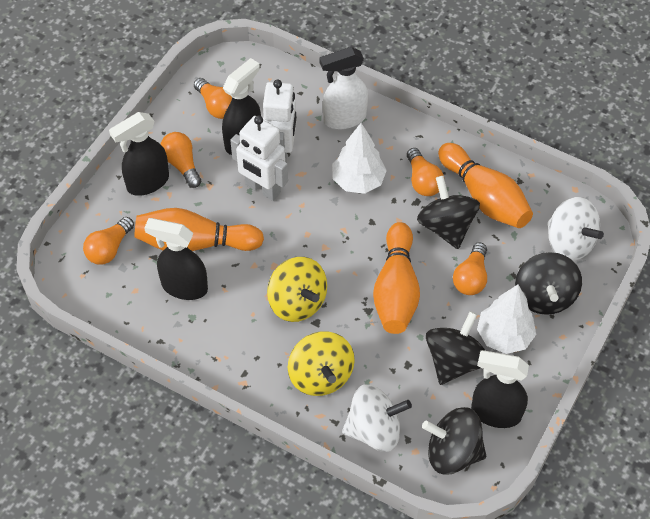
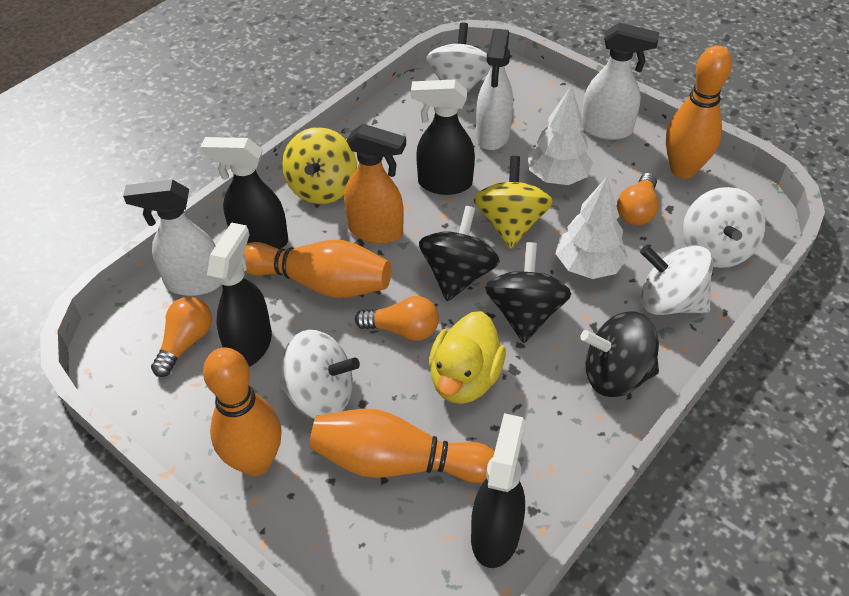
black spinning top: [417,176,480,249] [422,407,486,475] [426,311,486,385] [515,252,582,315] = 4 -> [419,206,500,301] [485,242,571,343] [580,311,659,397] = 3
orange bowling pin: [134,208,264,251] [373,222,420,334] [438,143,533,228] = 3 -> [203,348,282,476] [244,240,391,298] [309,409,495,483] [666,45,732,179] = 4
orange light bulb: [83,217,134,265] [161,132,201,188] [194,78,232,119] [407,148,444,196] [453,242,487,295] = 5 -> [151,297,212,377] [355,296,439,341] [617,173,659,225] = 3
orange spray bottle: none = 0 -> [344,124,406,244] = 1
white robot: [230,116,288,201] [263,79,296,162] = 2 -> none = 0
white spinning top: [342,384,412,452] [547,197,604,261] = 2 -> [279,330,360,419] [426,23,491,93] [640,245,713,315] [683,187,765,268] = 4
white spray bottle: [320,47,368,129] = 1 -> [123,179,221,296] [476,29,513,150] [582,22,660,140] = 3
yellow duck: none = 0 -> [429,311,506,404] = 1

